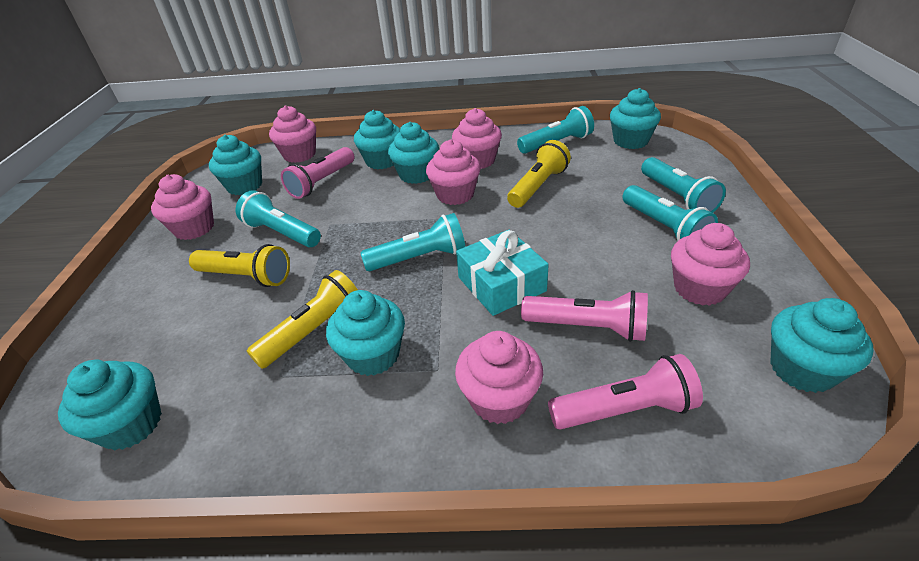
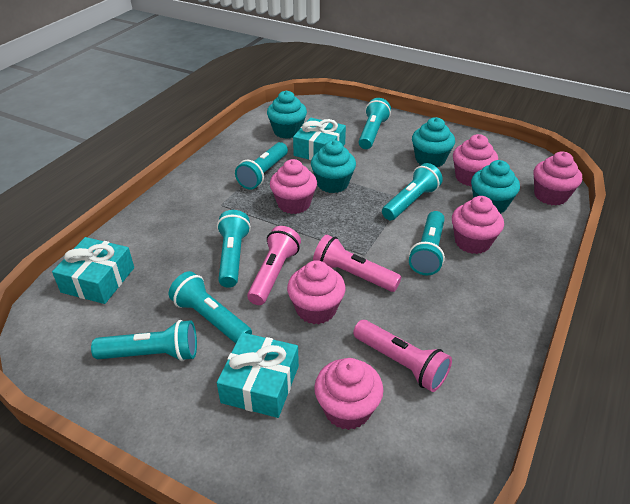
turquoise cupcake: [58,360,162,450] [209,135,262,195] [326,290,405,376] [354,110,400,169] [388,122,439,184] [610,88,661,149] [770,298,873,393] = 7 -> [267,90,307,139] [311,140,356,193] [412,117,455,167] [471,160,520,214] = 4
turquoise flashlight: [236,190,321,247] [360,213,465,271] [517,106,594,154] [623,185,718,241] [641,157,726,213] = 5 -> [91,320,197,361] [169,271,252,343] [217,210,251,288] [235,142,288,190] [359,98,391,149] [382,163,443,220] [409,211,445,275] = 7
turquoise gift: [456,230,549,316] = 1 -> [52,237,134,304] [217,332,299,418] [293,118,346,160] = 3
yellow flashlight: [189,244,290,287] [247,270,358,369] [507,140,571,208] = 3 -> none = 0

